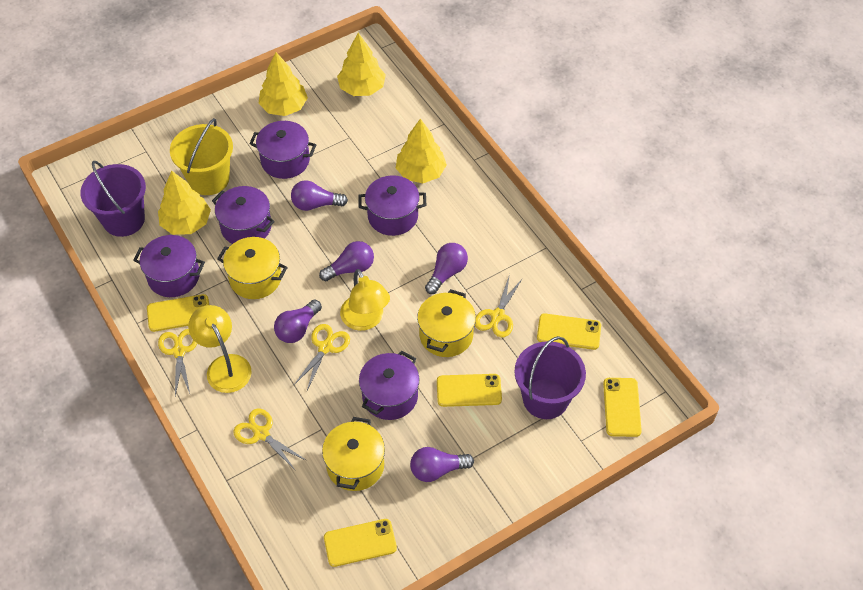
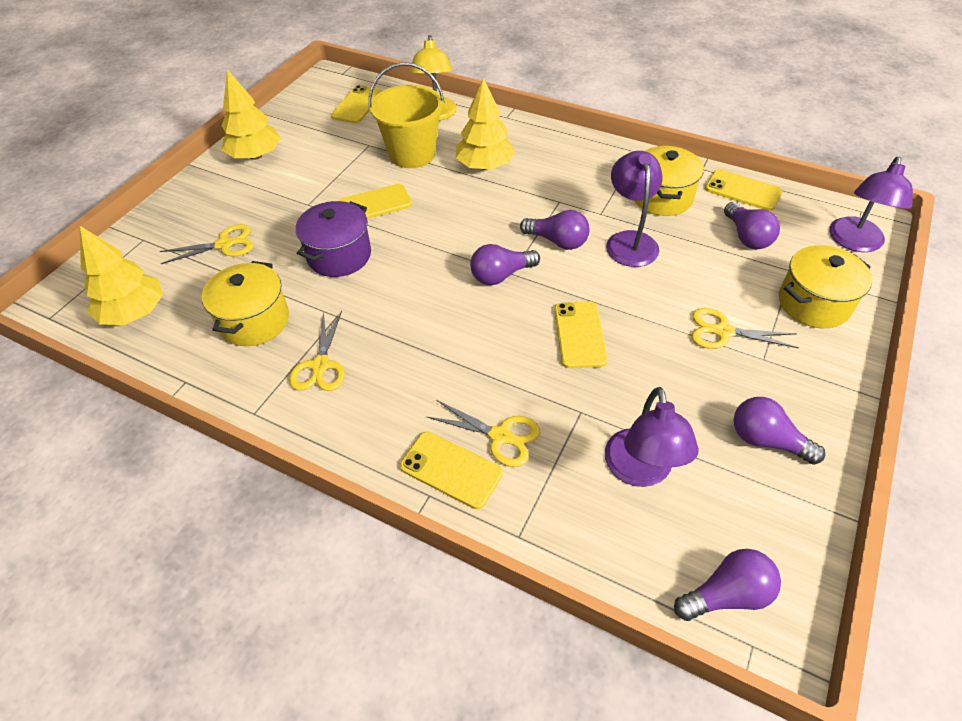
purple bucket: [80,161,146,237] [514,336,586,419] = 2 -> none = 0
purple lamp: none = 0 -> [605,387,699,487] [606,151,663,267] [830,157,913,252] = 3
purple pot: [133,235,205,297] [212,186,275,244] [249,121,316,179] [358,175,426,236] [359,351,420,420] = 5 -> [296,201,371,277] = 1
yellow lamp: [188,305,252,393] [340,269,390,331] = 2 -> [410,35,457,121] = 1
yellow tree: [158,171,211,235] [258,52,308,116] [337,33,386,96] [396,119,447,183] = 4 -> [80,226,163,325] [222,69,281,160] [456,78,515,170] = 3

